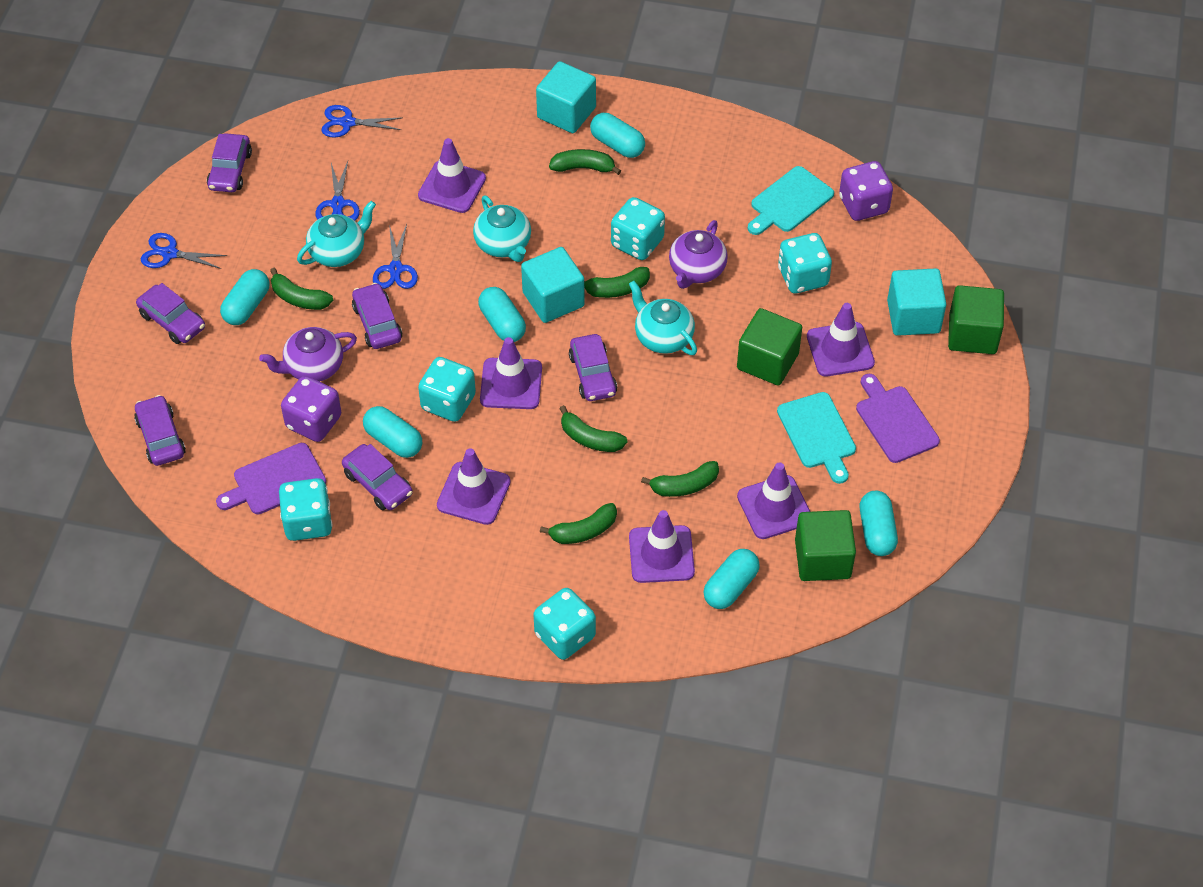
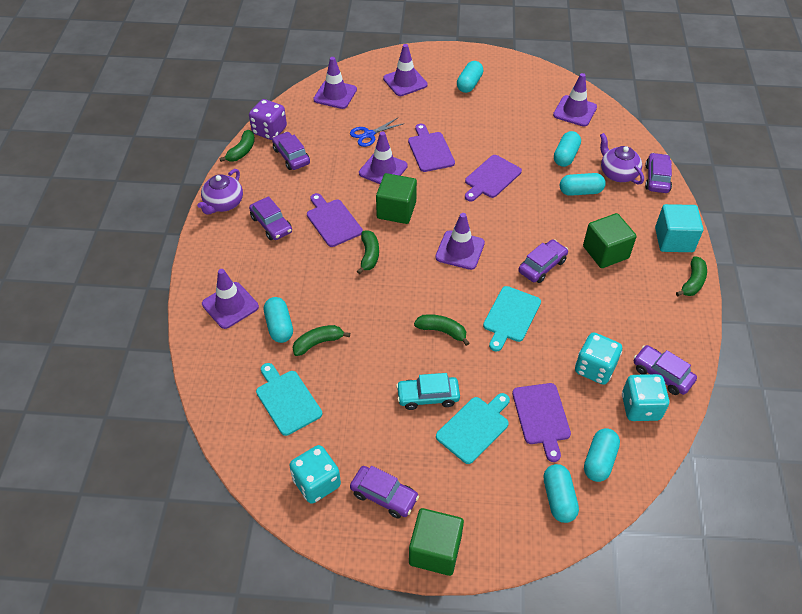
blue scissors: [141,233,227,269] [316,161,360,221] [322,105,403,138] [373,224,418,289] = 4 -> [350,118,403,147] = 1
green banana: [270,268,333,310] [540,503,617,544] [549,149,621,175] [559,405,627,452] [584,267,650,298] [641,461,719,497] = 6 -> [219,130,255,162] [293,325,350,356] [357,230,379,274] [414,314,470,346] [676,256,707,297] = 5
purple cutting board: [216,443,326,514] [856,374,940,463] = 2 -> [307,193,363,247] [408,124,455,172] [465,155,522,201] [512,383,571,462] = 4
purple dice: [281,376,341,442] [839,161,893,221] = 2 -> [249,99,287,140] = 1
turquoise car: none = 0 -> [396,373,460,410] = 1
turquoise cube: [521,247,585,323] [536,61,596,133] [887,268,946,336] = 3 -> [655,204,703,252] = 1
turquoise cutting board: [748,166,834,235] [777,392,856,484] = 2 -> [256,363,322,436] [436,393,510,464] [483,286,541,352] = 3
turquoise dice: [279,478,332,541] [418,357,476,422] [533,588,596,660] [611,197,665,260] [778,233,832,293] = 5 -> [289,445,341,504] [575,332,622,385] [622,374,670,421] = 3
turquoise teapot: [297,201,376,267] [473,196,531,262] [629,281,697,355] = 3 -> none = 0

